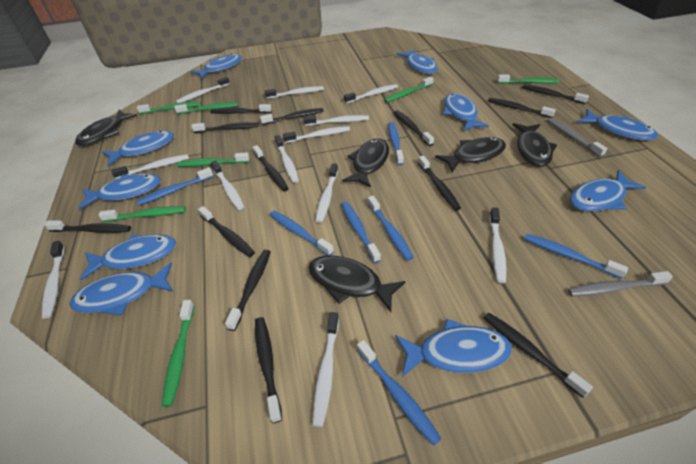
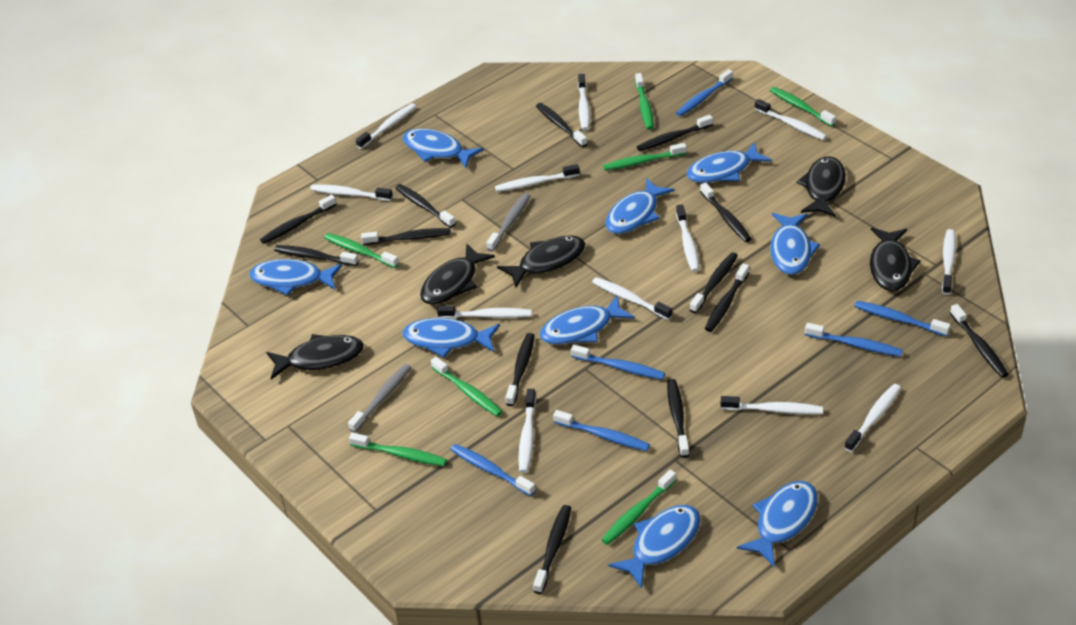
blue fish: [69,262,174,316] [79,174,161,210] [80,234,176,280] [102,131,174,167] [190,53,242,79] [395,319,512,377] [397,49,438,74] [443,93,489,131] [570,170,646,211] [577,109,658,141] = 10 -> [249,259,342,296] [403,129,483,168] [403,318,500,358] [540,295,635,344] [605,178,675,234] [608,505,701,589] [687,143,772,183] [737,481,818,567] [770,213,820,275] = 9
blue toothbrush: [137,167,214,205] [270,211,334,256] [341,202,381,263] [357,340,442,446] [368,196,414,261] [388,122,404,165] [524,234,628,279] = 7 -> [450,444,536,496] [553,410,650,451] [571,345,665,380] [676,69,733,116] [805,323,903,357] [854,301,951,336] = 6

